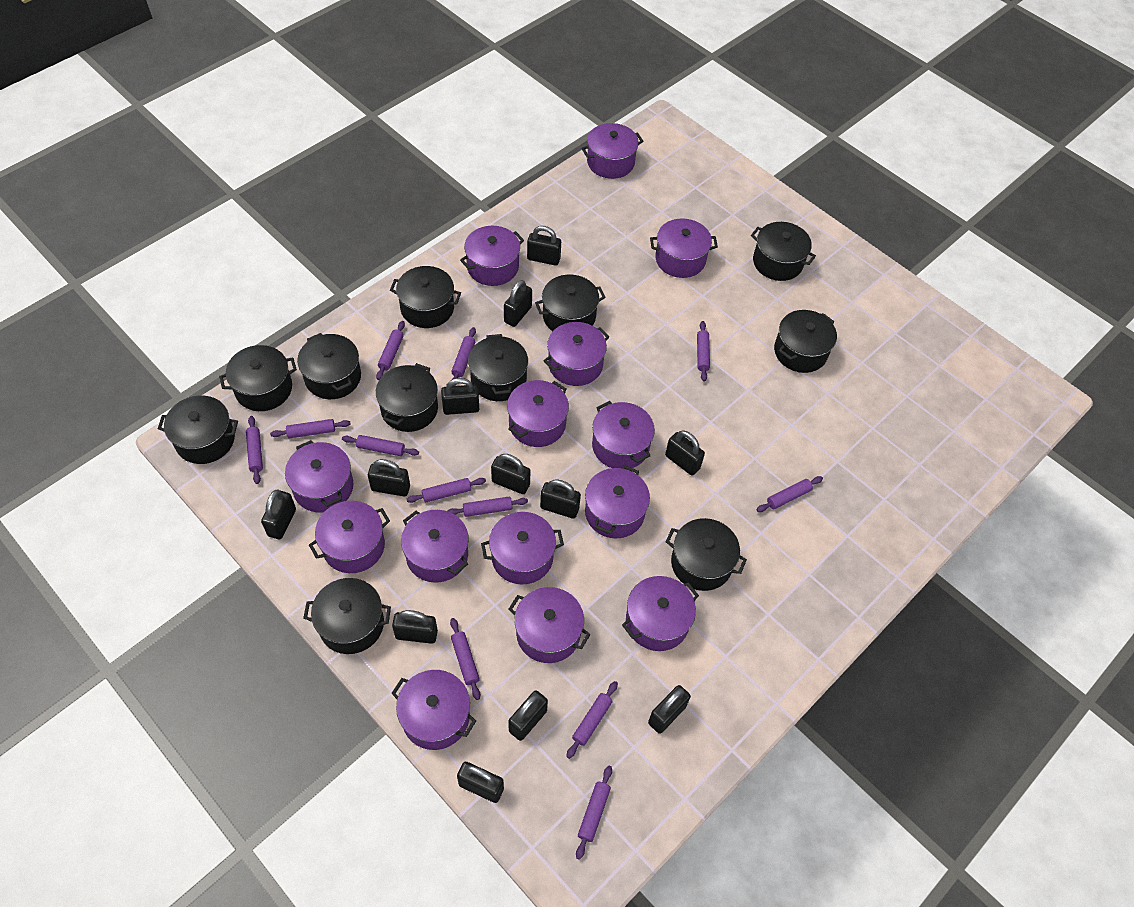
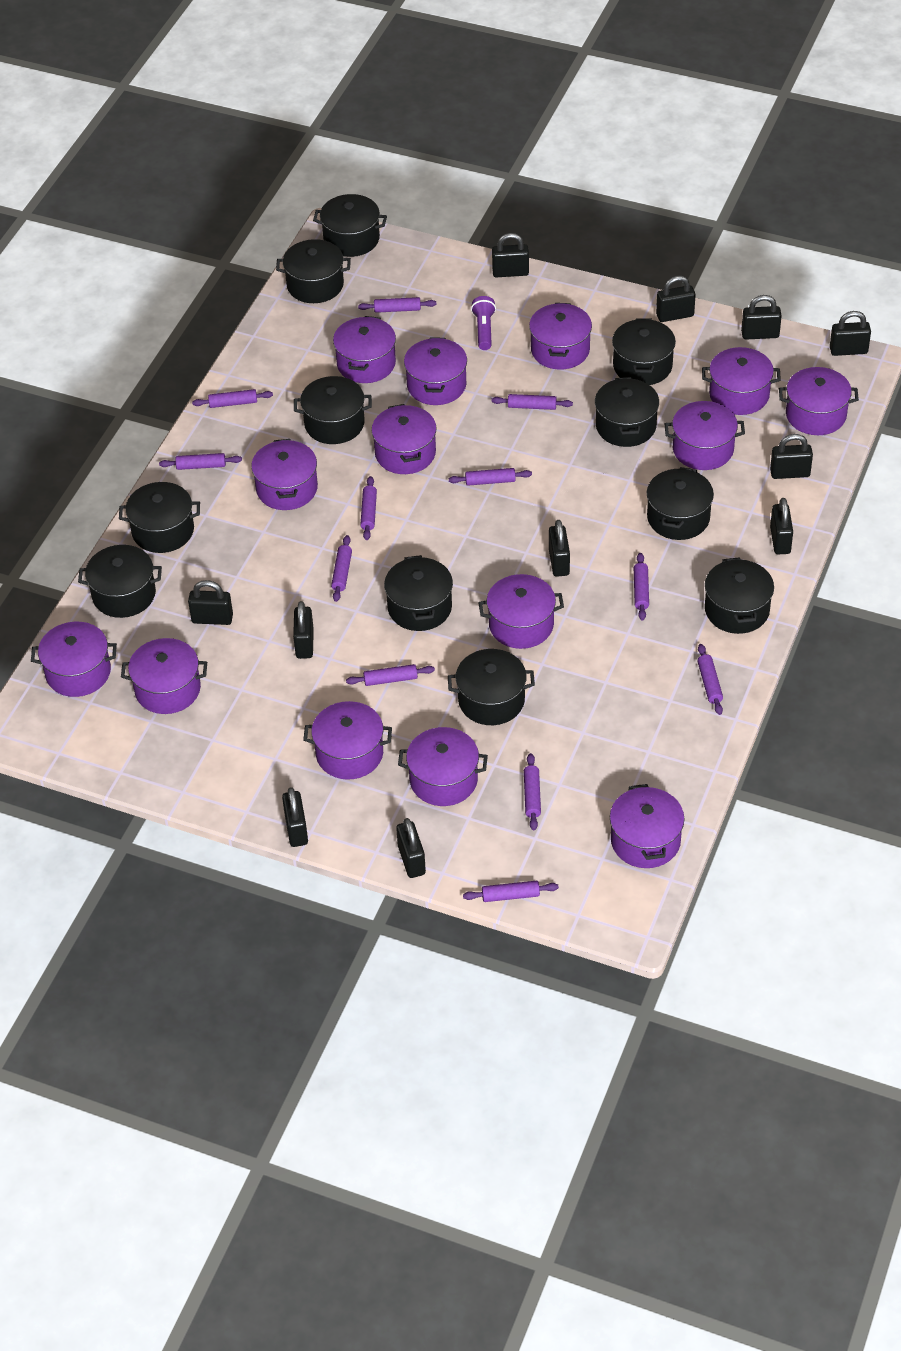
black padlock: [261,489,296,540] [368,459,410,497] [392,610,438,644] [441,378,479,415] [457,762,504,803] [491,454,530,494] [504,280,532,327] [508,690,548,741] [527,226,561,266] [540,479,581,519] [648,685,691,734] [665,430,705,476] = 12 -> [188,580,233,625] [282,787,308,847] [293,601,314,659] [396,818,426,878] [492,233,529,277] [549,520,570,577] [656,276,696,322] [741,295,782,340] [770,434,813,479] [770,498,793,554] [830,311,871,356] = 11
purple flashlight: none = 0 -> [471,296,496,350] = 1

